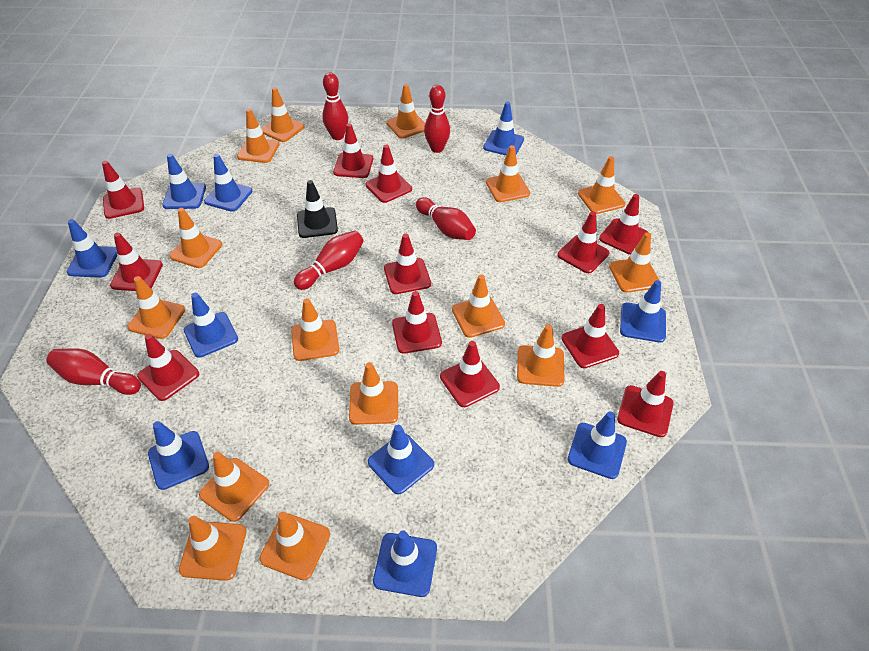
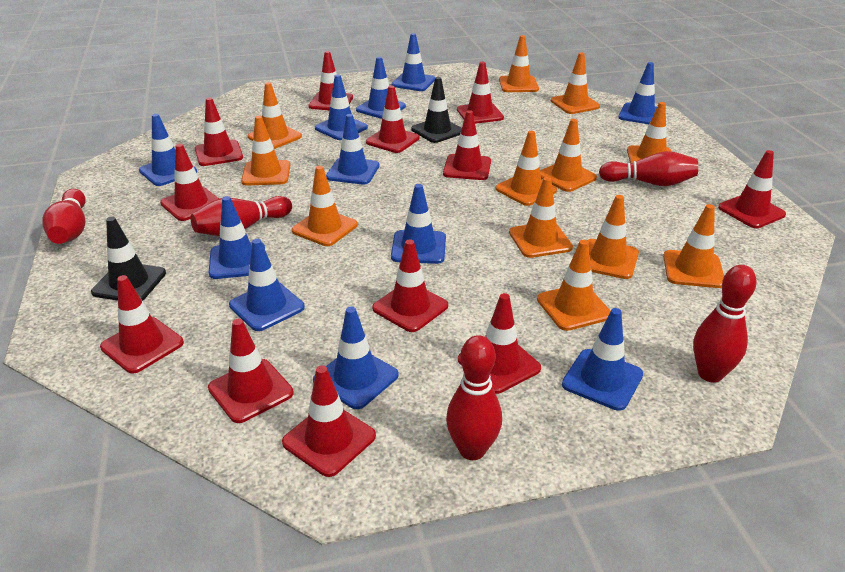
black traffic cone: [297,180,338,238] = 1 -> [91,217,166,301] [411,77,462,143] = 2
blue traffic cone: [66,219,117,278] [148,421,209,490] [162,154,206,209] [184,293,238,358] [204,154,252,212] [368,425,434,495] [373,530,437,597] [483,102,524,155] [568,411,627,479] [620,280,666,343] = 10 -> [139,114,197,186] [209,196,265,279] [229,239,305,331] [313,306,398,409] [315,74,368,140] [326,114,379,185] [356,57,406,119] [391,33,435,91] [391,184,446,264] [562,308,643,411] [618,62,657,124] = 11
orange traffic cone: [128,276,185,339] [169,208,222,268] [179,516,246,581] [199,452,269,522] [237,109,280,163] [259,511,330,580] [261,87,305,142] [291,298,339,361] [349,362,398,425] [386,84,425,139] [452,274,505,338] [486,145,530,202] [517,324,565,387] [578,156,625,214] [609,232,660,293] = 15 -> [241,116,290,186] [248,82,302,149] [292,166,358,246] [496,131,557,206] [499,35,539,92] [509,177,573,258] [537,240,611,331] [540,119,597,192] [551,53,600,114] [587,195,639,279] [627,102,672,163] [663,204,724,288] = 12

